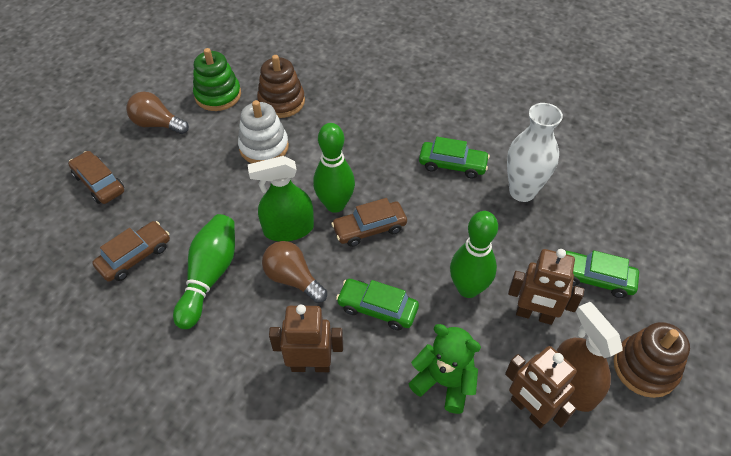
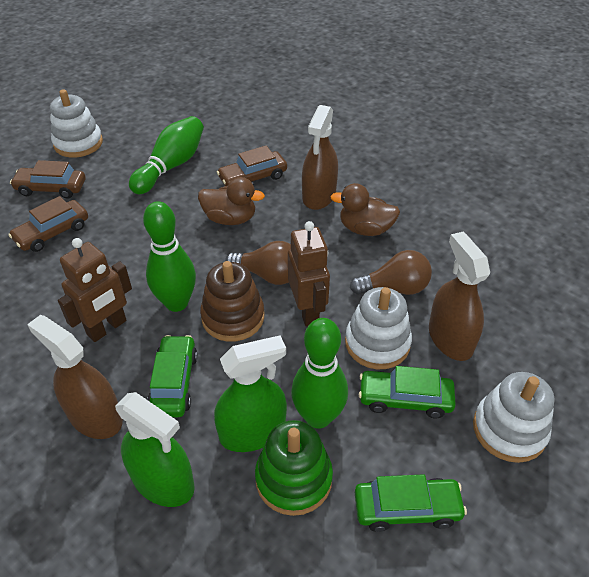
brown duck: none = 0 -> [198,177,265,225] [330,183,400,236] = 2
brown robot: [269,305,343,372] [505,346,577,429] [508,249,584,325] = 3 -> [58,238,132,342] [288,221,330,327] = 2
brown spray bottle: [557,302,623,412] = 1 -> [27,315,123,439] [302,105,338,210] [429,232,490,361] = 3
brown stacking toy: [257,55,305,118] [614,322,690,398] = 2 -> [200,261,264,342] = 1
green spray bottle: [248,156,314,241] = 1 -> [115,392,195,507] [214,335,287,452] = 2
green teddy bear: [408,324,481,414] = 1 -> none = 0
white stacking toy: [238,100,289,163] = 1 -> [50,89,103,158] [345,287,412,369] [473,372,554,463] = 3
white vase: [507,103,563,202] = 1 -> none = 0

